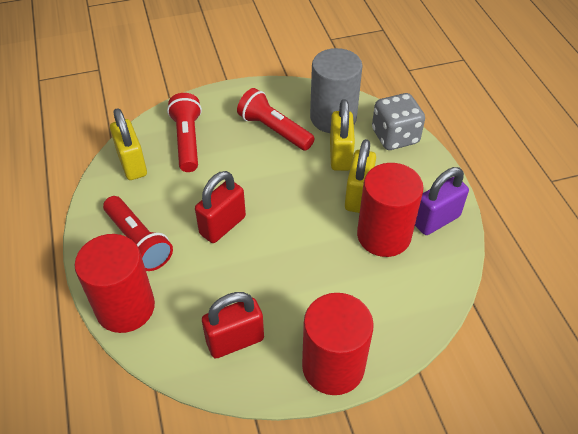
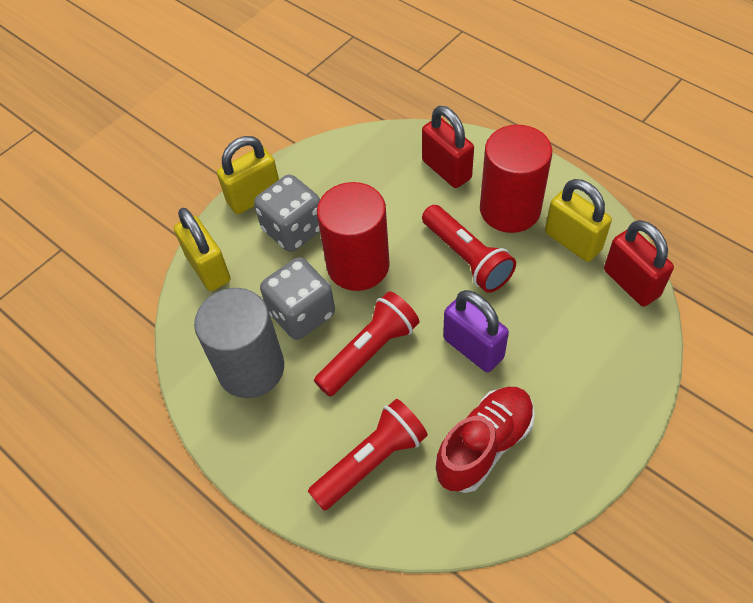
grey dice: [372,93,425,150] = 1 -> [254,174,320,252] [260,257,335,340] = 2
red cylinder: [74,234,155,333] [302,293,374,395] [357,163,424,257] = 3 -> [317,182,390,291] [480,125,552,233] = 2
red shoe: none = 0 -> [436,387,535,493] = 1

